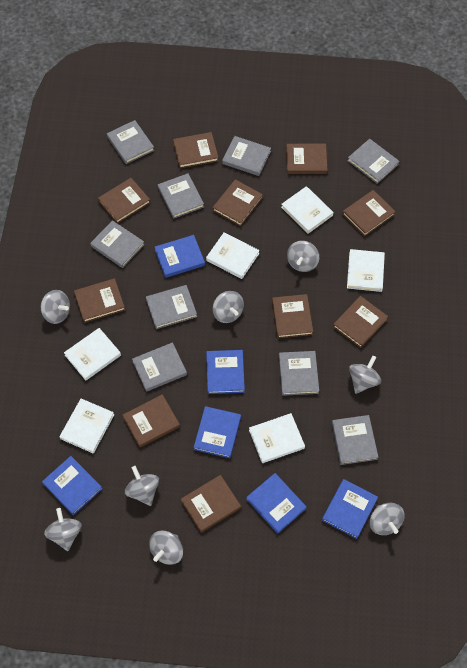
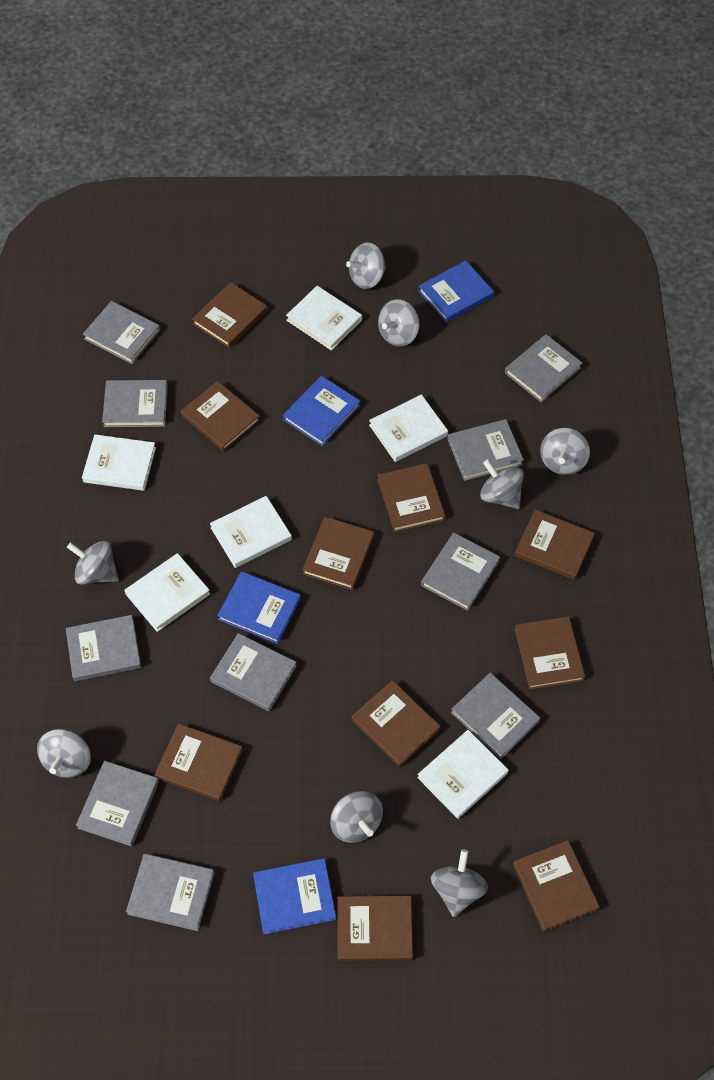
blue book: [42,456,102,515] [155,235,205,278] [194,406,241,458] [206,350,245,394] [246,473,306,534] [322,479,378,539] = 6 -> [217,571,301,644] [253,858,336,934] [283,376,361,446] [419,260,494,323] = 4
grey book: [90,220,145,268] [107,120,154,164] [132,342,187,392] [146,285,197,329] [158,173,204,219] [222,136,271,176] [279,351,319,396] [332,415,378,465] [348,139,399,184] = 9 -> [66,615,141,681] [76,761,159,847] [83,301,160,364] [102,380,168,427] [126,854,214,931] [210,633,297,711] [421,533,500,611] [447,419,524,481] [451,673,540,759] [505,334,583,402] = 10

